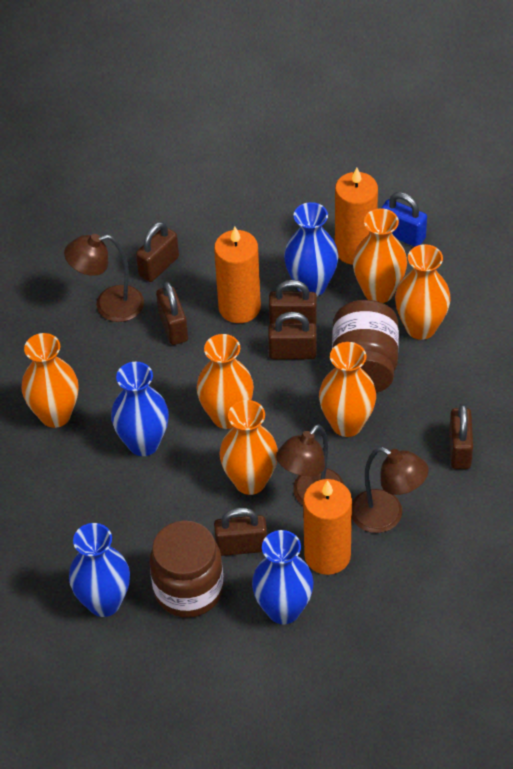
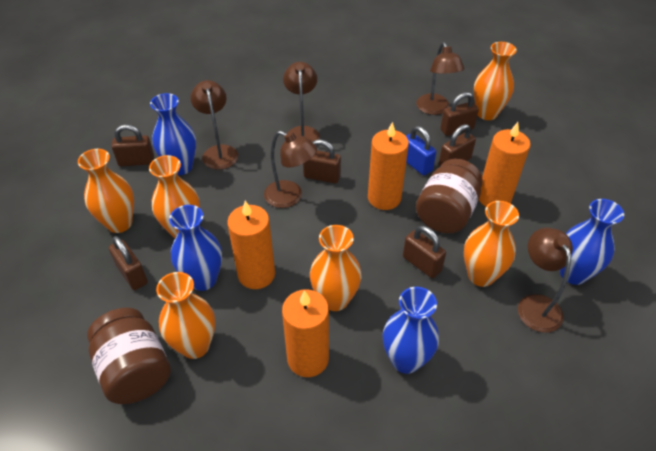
brown lamp: [64,234,144,322] [276,424,344,505] [352,447,429,533] = 3 -> [190,80,238,170] [264,131,317,208] [283,62,320,142] [416,42,465,115] [518,228,573,333] = 5
orange candle: [214,227,261,323] [303,479,352,575] [335,168,378,265] = 3 -> [227,201,275,289] [282,289,329,377] [368,122,409,210] [479,122,530,207] = 4

